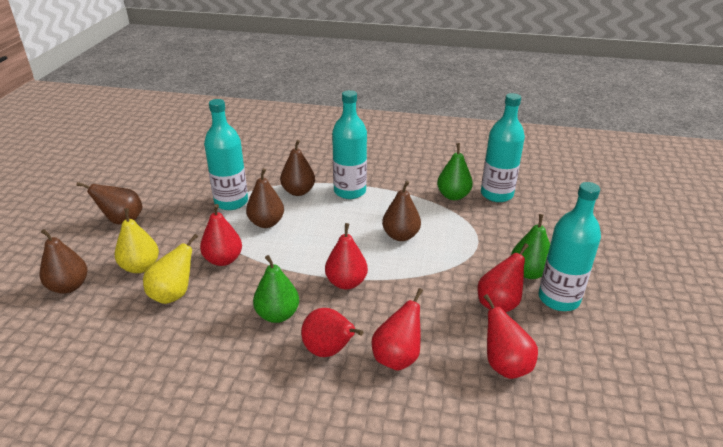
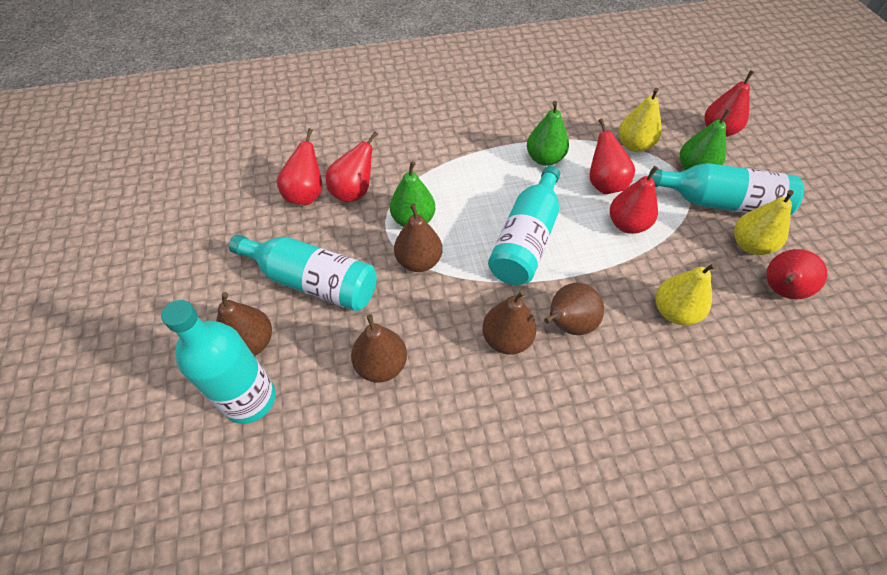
yellow pear: [115,208,159,273] [143,234,198,304] = 2 -> [619,88,662,152] [656,263,717,325] [734,190,794,255] = 3

